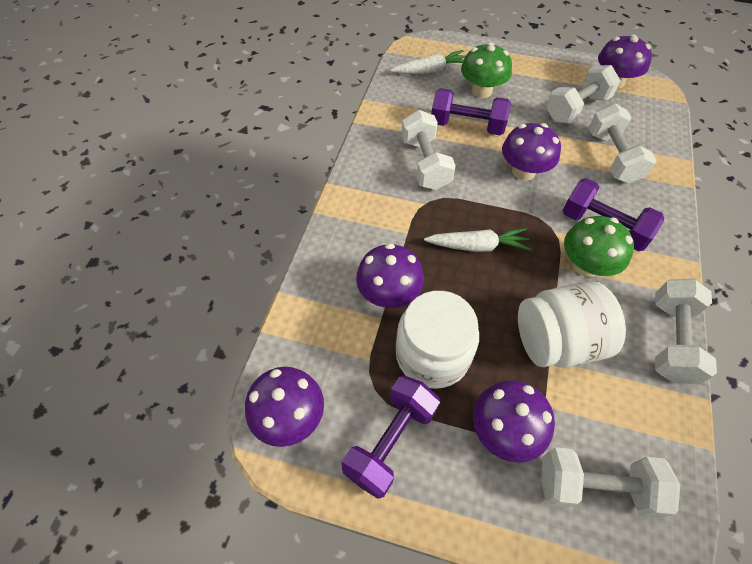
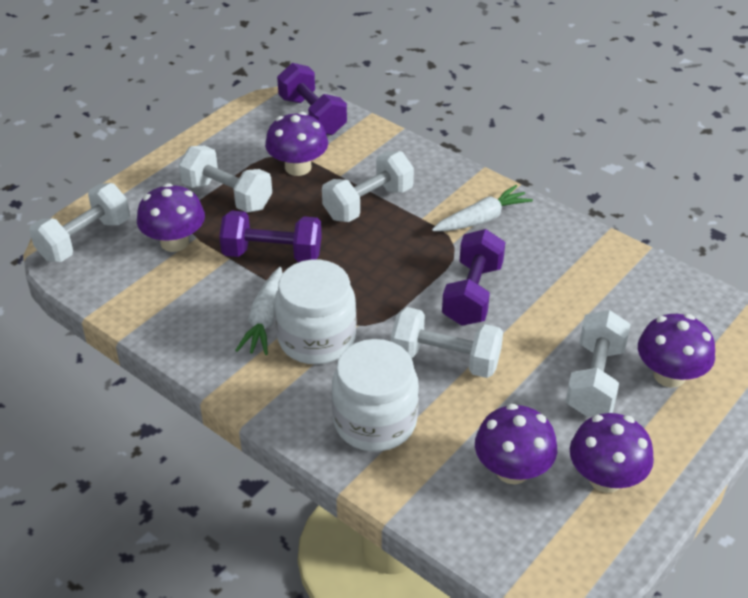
green mushroom: [461,42,512,98] [564,216,634,277] = 2 -> none = 0

